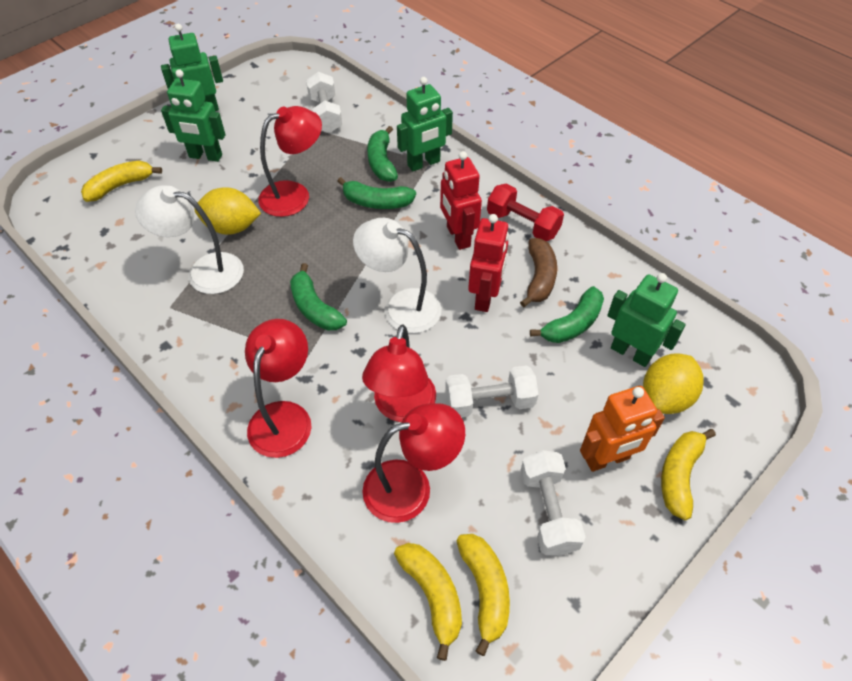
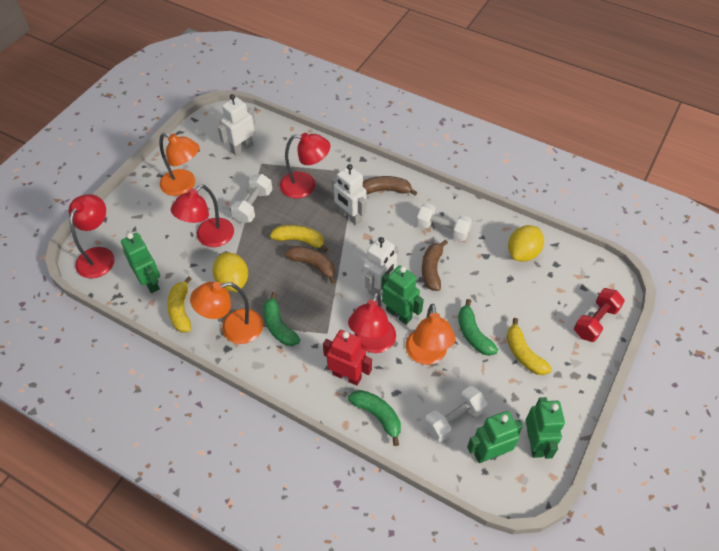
brown banana: [520,238,557,307] = 1 -> [285,246,336,284] [362,176,417,195] [422,240,448,291] = 3
green banana: [290,263,347,330] [337,177,416,209] [367,126,398,182] [530,286,604,343] = 4 -> [263,292,300,346] [348,390,401,446] [458,299,498,356] = 3
orange lamp: none = 0 -> [159,133,200,196] [190,282,263,344] [406,304,455,365] = 3
orange robot: [580,386,665,472] = 1 -> none = 0
red robot: [440,151,482,250] [468,214,509,312] = 2 -> [323,330,372,386] = 1
white lamp: [135,185,244,294] [353,218,441,333] = 2 -> none = 0
white robot: none = 0 -> [218,94,255,156] [332,164,367,225] [363,237,399,296] = 3
yellow banana: [81,161,162,202] [394,543,462,661] [456,534,510,656] [661,429,716,520] = 4 -> [167,276,192,333] [270,225,328,252] [507,318,552,375] = 3

